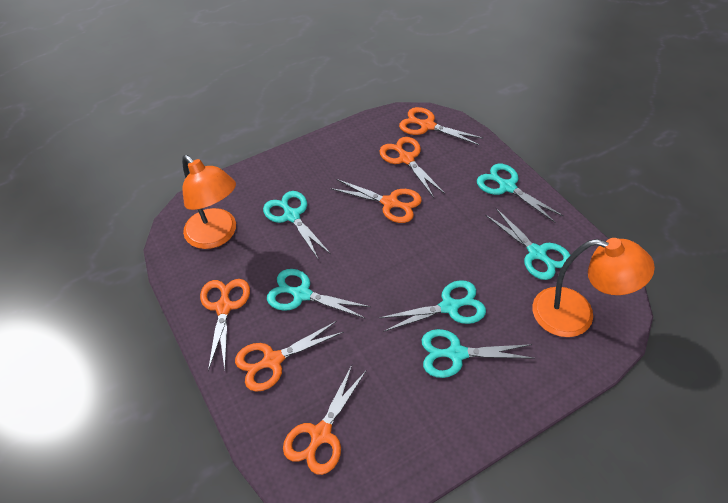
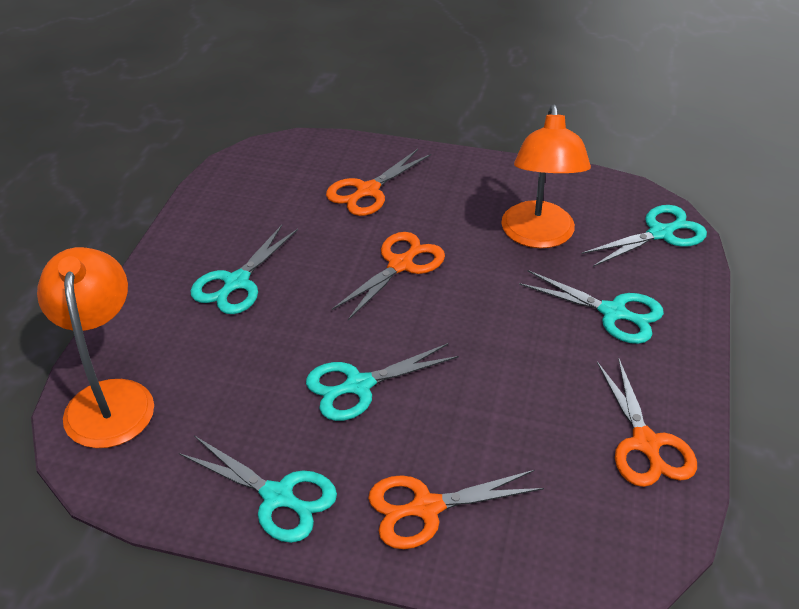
orange scissors: [200,279,250,371] [235,321,344,392] [283,365,367,475] [331,179,422,223] [379,137,445,198] [399,107,484,145] = 6 -> [326,149,431,216] [332,232,445,320] [368,470,544,549] [597,357,697,487] = 4
turquoise scissors: [263,191,331,259] [267,269,371,319] [379,280,486,332] [421,329,535,378] [477,164,564,223] [485,208,570,280] = 6 -> [179,436,337,543] [190,225,298,314] [306,343,459,421] [519,270,664,344] [582,205,707,267] = 5

